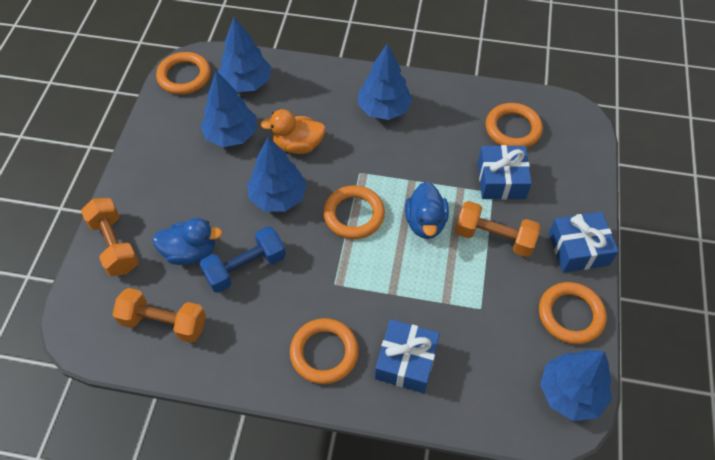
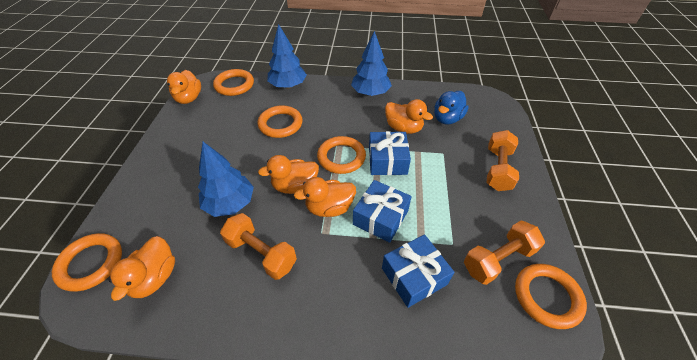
blue duck: [152,218,222,265] [405,182,449,239] = 2 -> [434,91,469,124] = 1
blue dumbbell: [199,226,286,293] = 1 -> none = 0
blue tree: [201,71,256,147] [218,17,271,92] [247,137,307,212] [358,44,413,120] [540,350,612,421] = 5 -> [198,142,254,217] [267,24,307,89] [351,31,392,96] = 3
orange duck: [260,109,326,154] = 1 -> [109,236,175,301] [167,70,201,104] [258,155,319,194] [294,177,356,217] [385,99,433,134] = 5

